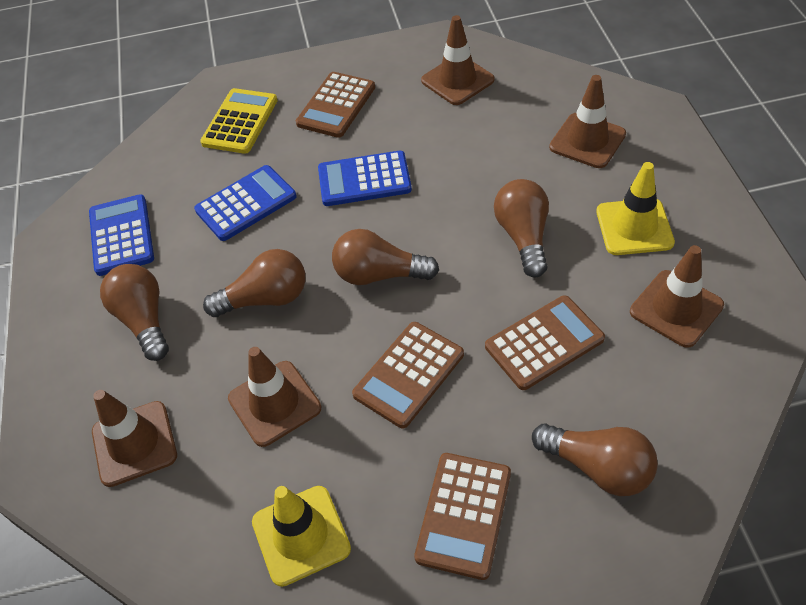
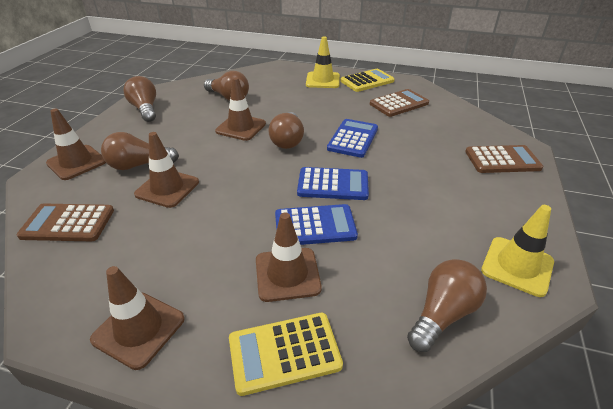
brown calculator: [296,72,375,138] [352,322,464,428] [414,453,511,580] [485,295,605,390] = 4 -> [17,204,114,241] [370,89,429,117] [465,145,543,173] = 3
yellow calculator: [200,88,278,154] = 1 -> [229,313,343,396] [340,69,395,92] = 2

